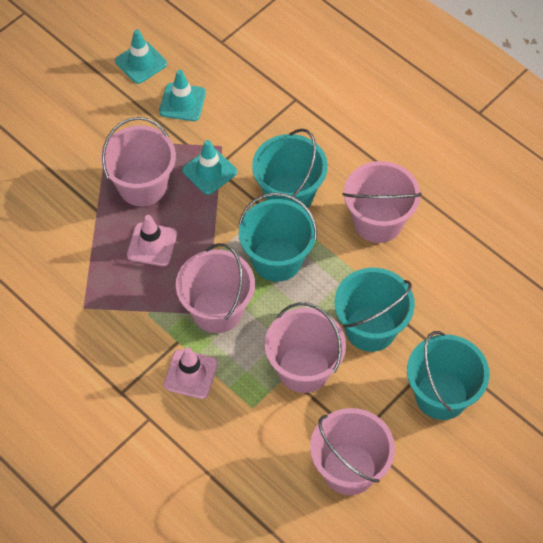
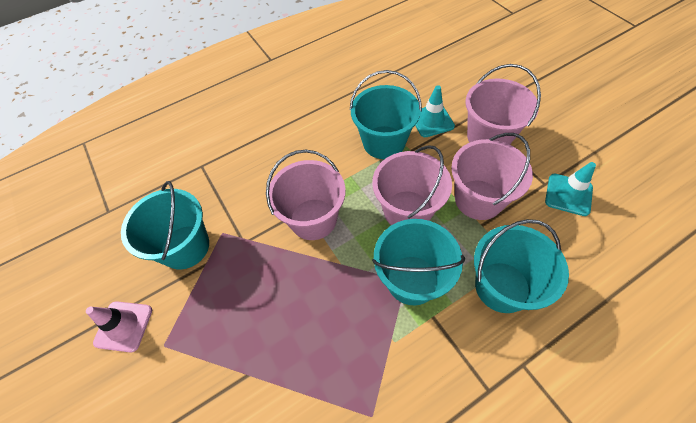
pink bucket: [101,117,176,206] [176,243,255,333] [265,302,346,393] [310,408,395,495] [342,161,422,243] = 5 -> [266,150,346,240] [372,145,452,225] [451,133,533,220] [465,64,541,144] = 4
pink traffic cone: [127,215,177,266] [164,347,218,399] = 2 -> [86,301,152,353] = 1
turquoise traffic cone: [115,29,167,84] [159,70,206,121] [182,140,237,195] = 3 -> [415,85,455,137] [545,162,596,216] = 2

